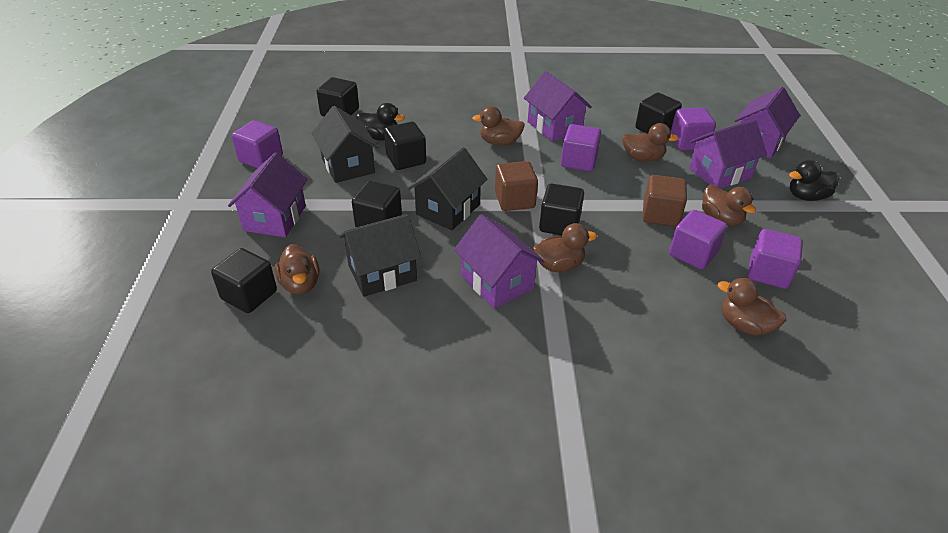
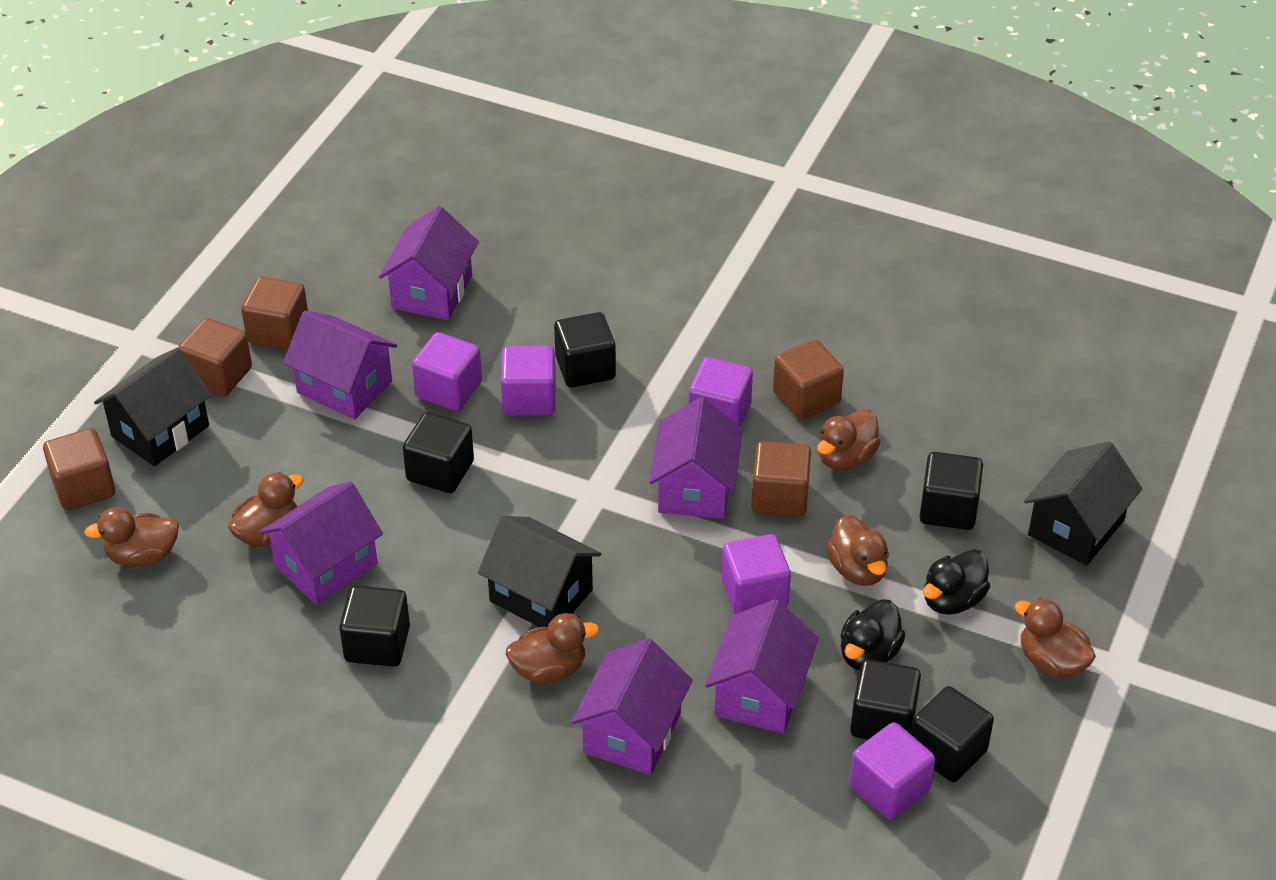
brown cube: [495,161,538,211] [643,175,687,227] = 2 -> [43,428,115,510] [178,318,252,396] [241,277,308,350] [751,441,811,517] [773,339,844,420] = 5
purple house: [228,153,308,237] [454,214,544,309] [524,71,592,142] [689,120,767,188] [735,87,800,159] = 5 -> [259,482,383,604] [283,311,397,419] [379,206,479,320] [571,638,693,775] [649,397,743,519] [705,599,819,734] = 6

